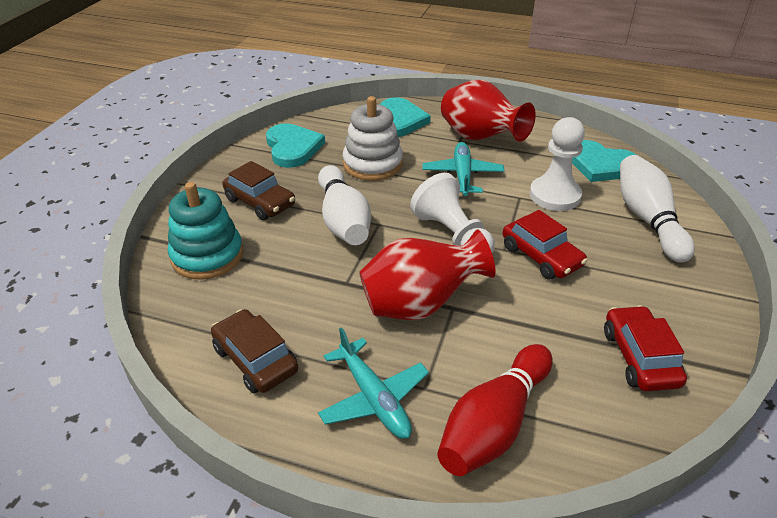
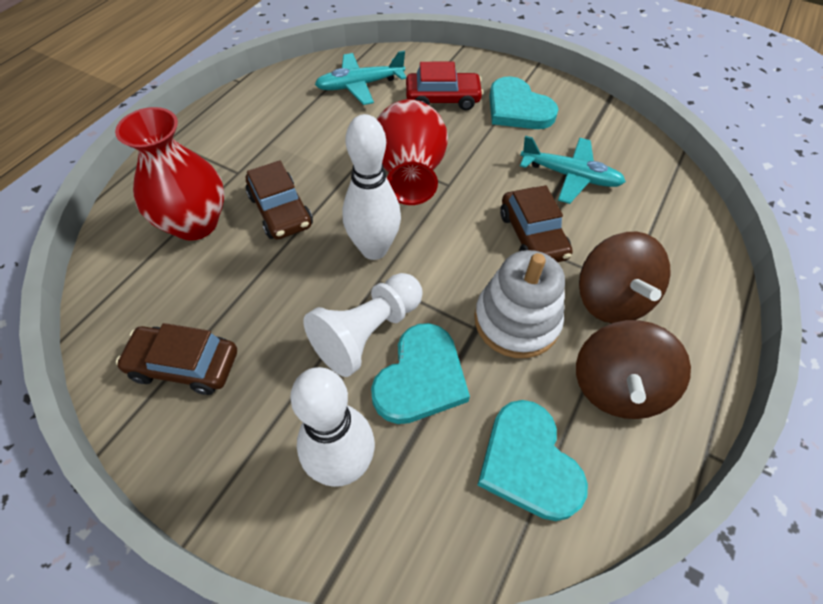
brown car: [211,309,298,394] [222,161,295,220] = 2 -> [116,323,237,395] [246,160,313,240] [500,185,573,262] = 3
brown spinning top: none = 0 -> [576,320,691,419] [579,232,671,323] = 2
red bowling pin: [437,344,553,476] = 1 -> none = 0
red car: [503,210,587,280] [604,305,687,391] = 2 -> [406,62,484,110] = 1
turquoise stacking toy: [168,182,243,280] = 1 -> none = 0
white pawn: [410,173,495,253] [529,117,585,211] = 2 -> [303,273,423,377] = 1

